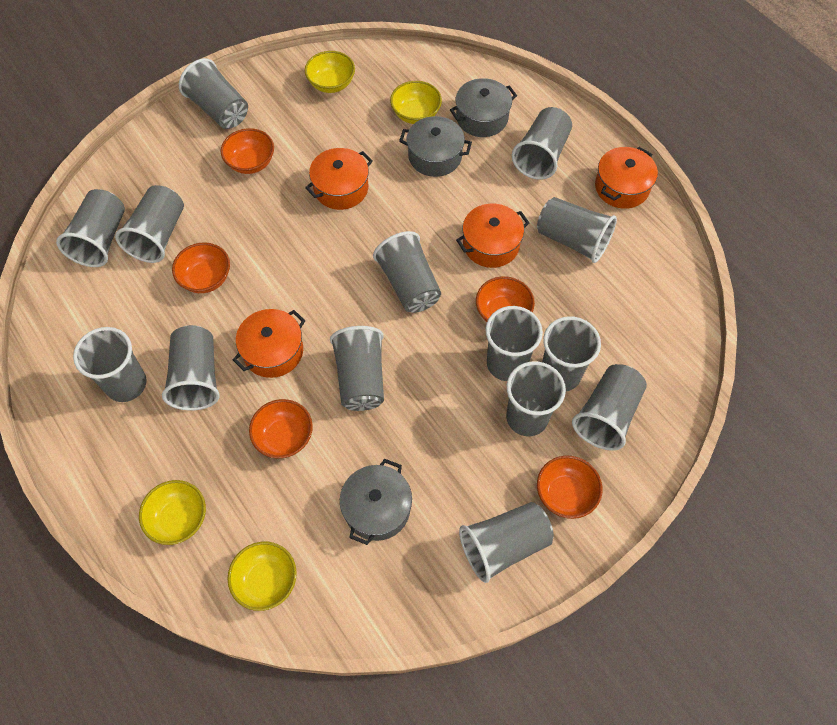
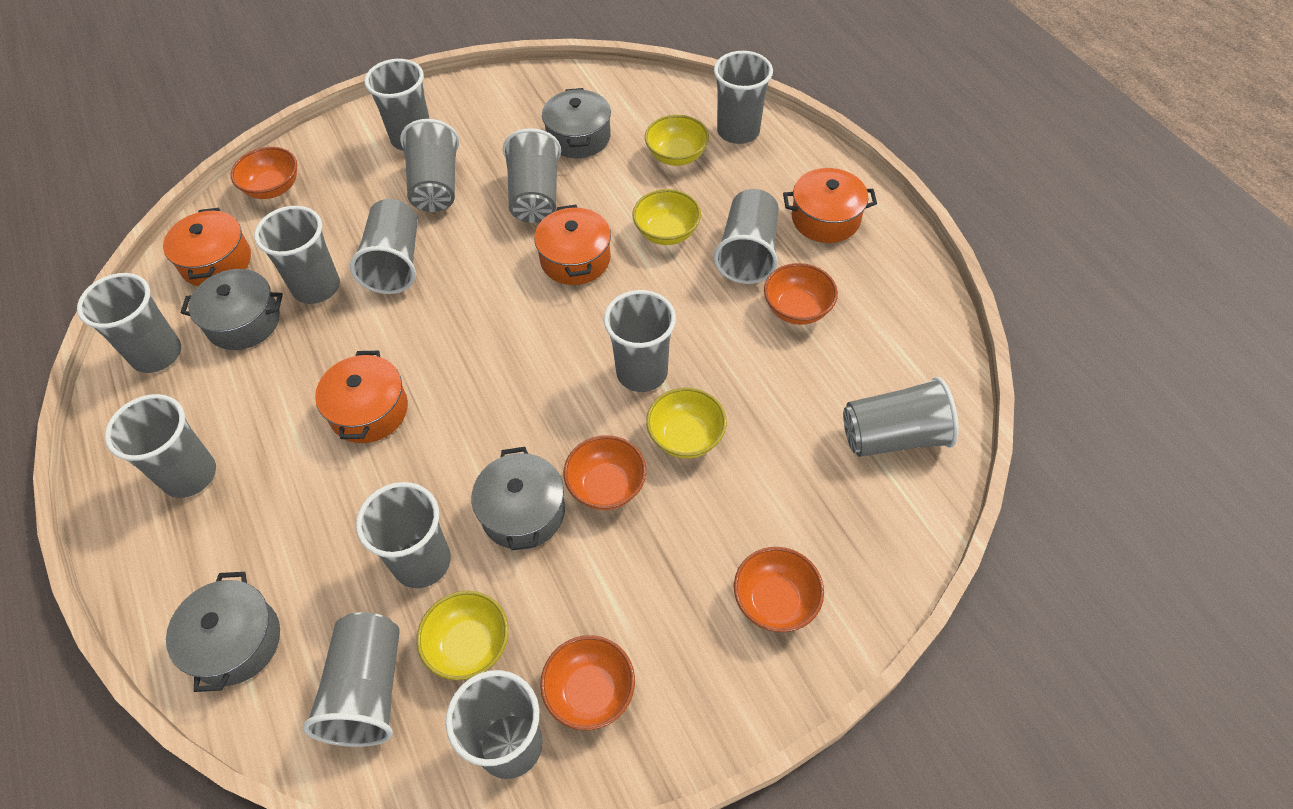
grey pot: [340,459,412,545] [399,116,472,177] [450,78,517,137] = 3 -> [166,572,280,692] [181,269,283,350] [471,447,565,550] [542,88,611,158] = 4

